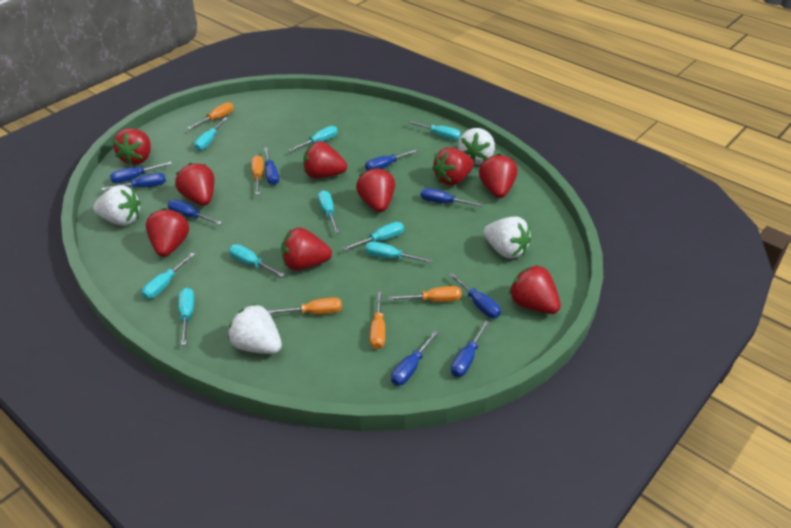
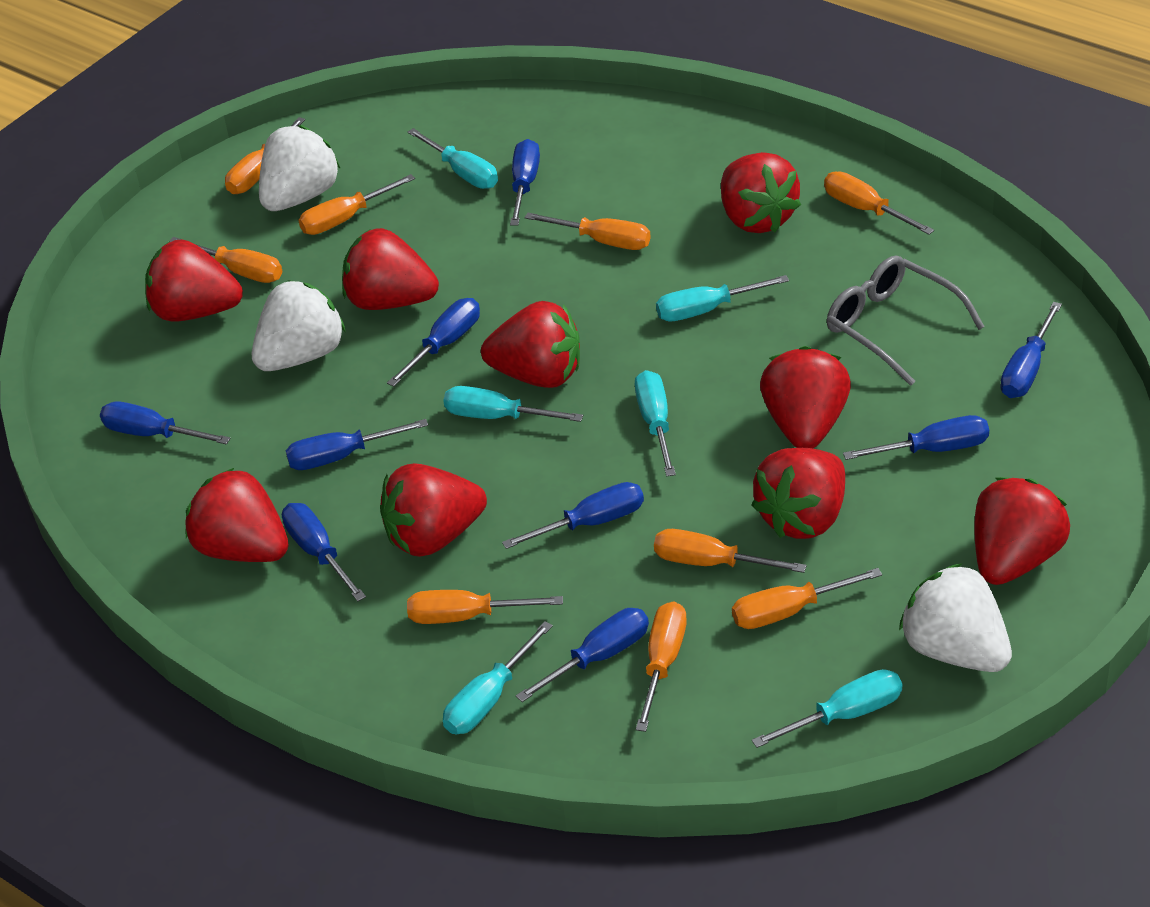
grey glasses: none = 0 -> [827,255,985,386] = 1
orange screwdriver: [188,102,234,129] [251,155,264,195] [267,297,342,314] [370,291,385,349] [388,286,462,302] = 5 -> [170,237,282,283] [225,117,305,194] [298,174,415,235] [407,590,563,624] [524,213,651,250] [636,601,687,732] [654,529,806,573] [732,568,882,629] [824,171,934,235] = 9
turquoise screwdriver: [141,253,195,299] [178,288,194,345] [194,118,228,151] [229,244,285,277] [288,126,338,152] [318,190,340,233] [343,222,404,250] [365,242,432,263] [408,121,461,140] = 9 -> [408,128,498,189] [443,386,583,422] [443,621,553,734] [635,370,676,476] [656,275,789,322] [752,669,903,748] = 6
white strawberry: [93,185,141,226] [228,304,282,354] [458,128,495,164] [483,216,531,259] = 4 -> [252,280,346,371] [259,125,341,211] [899,563,1012,672] = 3

